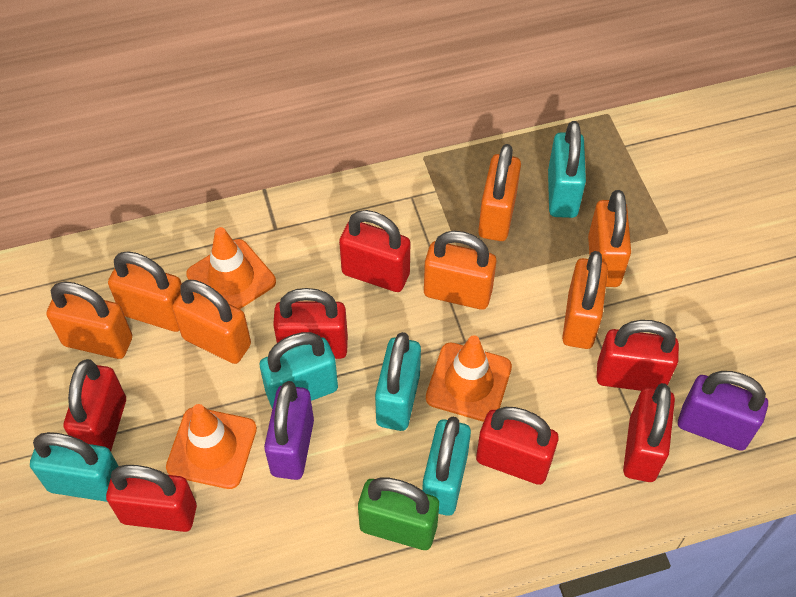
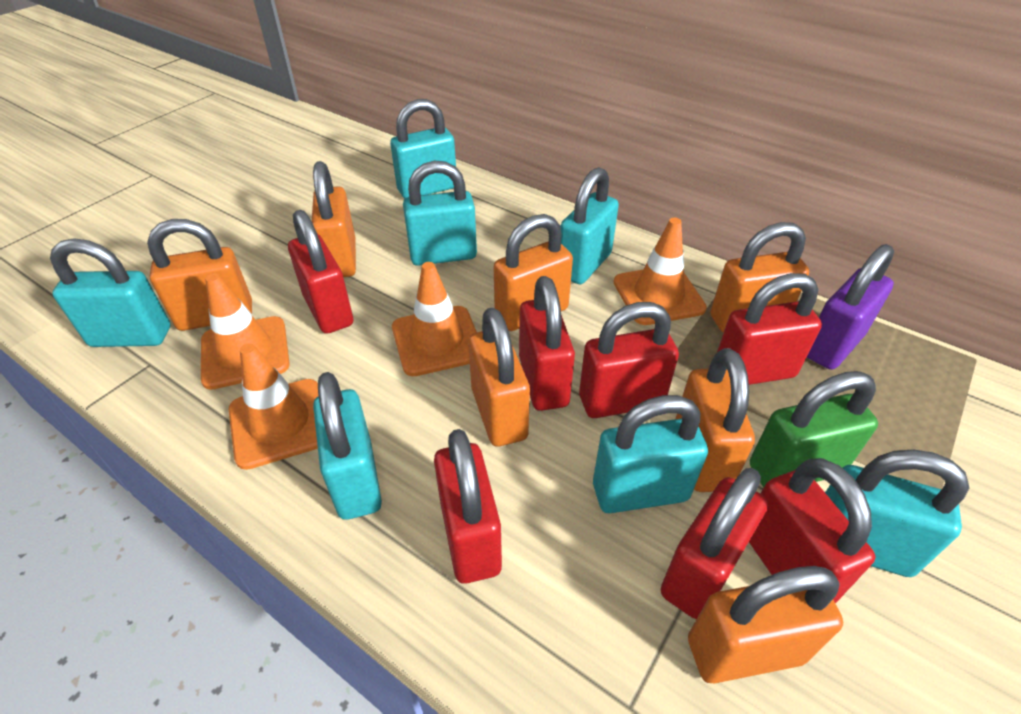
orange traffic cone: [166,404,257,489] [186,227,276,309] [426,335,512,422] = 3 -> [201,273,290,390] [228,343,318,470] [392,262,477,376] [614,218,707,325] = 4
purple padlock: [264,381,314,480] [678,371,768,451] = 2 -> [807,244,894,370] = 1
turquoise padlock: [30,432,119,502] [260,332,338,409] [375,332,421,431] [422,416,471,516] [548,121,586,218] = 5 -> [50,239,170,347] [313,372,382,520] [390,99,456,199] [403,161,477,266] [560,167,619,284] [593,395,708,513] [825,449,969,577] = 7

